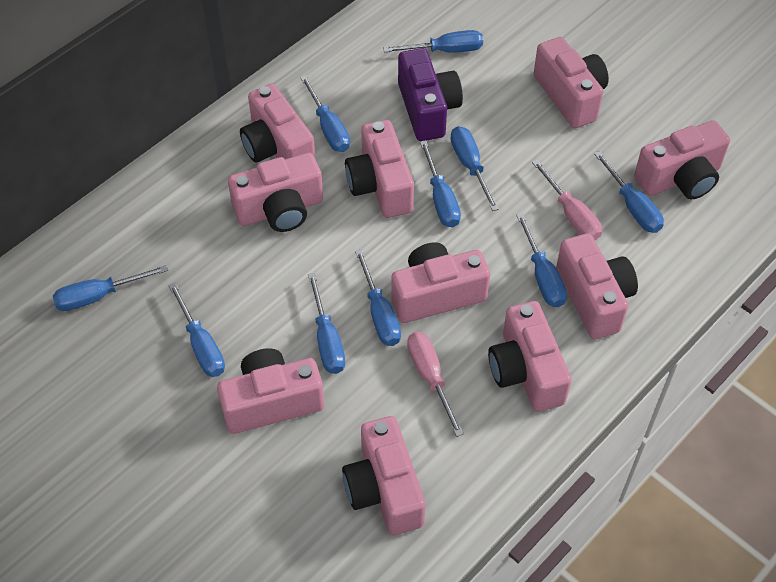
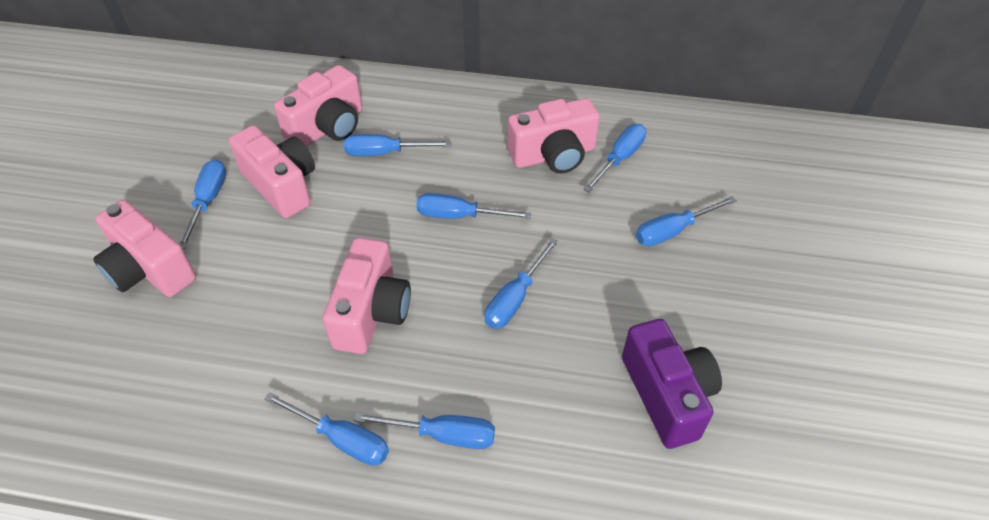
blue screwdriver: [53,265,168,311] [168,283,225,377] [300,76,350,152] [308,273,345,374] [355,249,401,346] [383,30,483,53] [420,140,461,227] [451,126,499,211] [516,213,567,307] [594,151,664,233] = 10 -> [179,159,226,249] [265,392,389,466] [344,134,452,156] [353,412,495,449] [416,193,532,219] [485,238,558,329] [583,124,646,192] [636,196,737,246] = 8
pink camera: [217,348,324,434] [228,153,323,232] [240,83,316,163] [342,416,425,535] [345,120,414,218] [391,242,490,323] [488,301,572,412] [534,37,609,128] [556,233,638,339] [634,120,730,200] = 10 -> [93,200,196,297] [229,125,315,218] [274,65,362,147] [323,237,411,354] [508,98,600,173] = 5
pink screwdriver: [407,332,464,437] [532,160,602,240] = 2 -> none = 0

